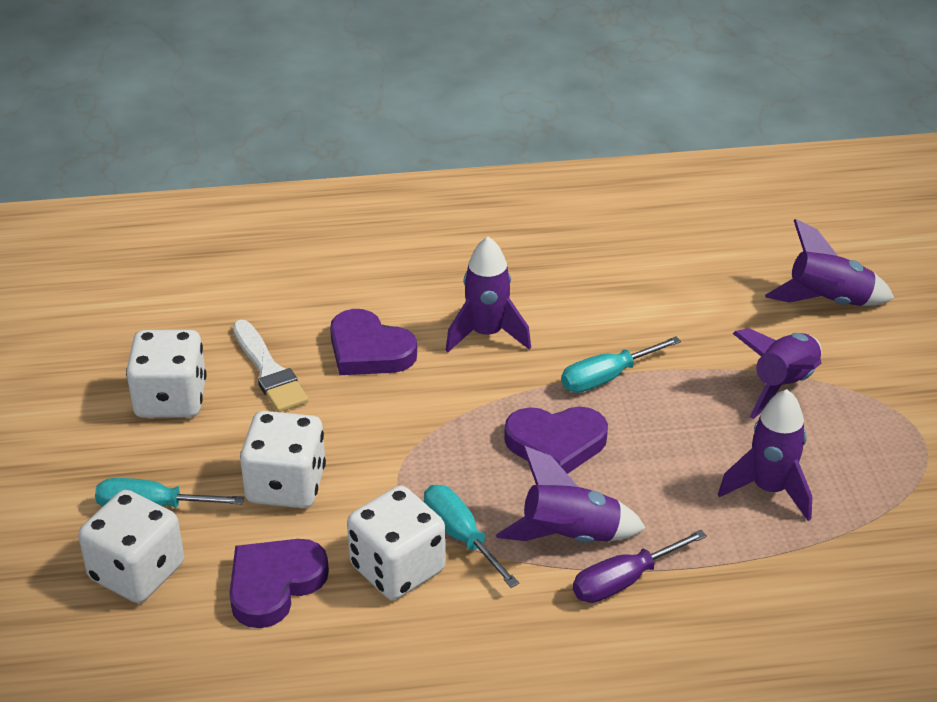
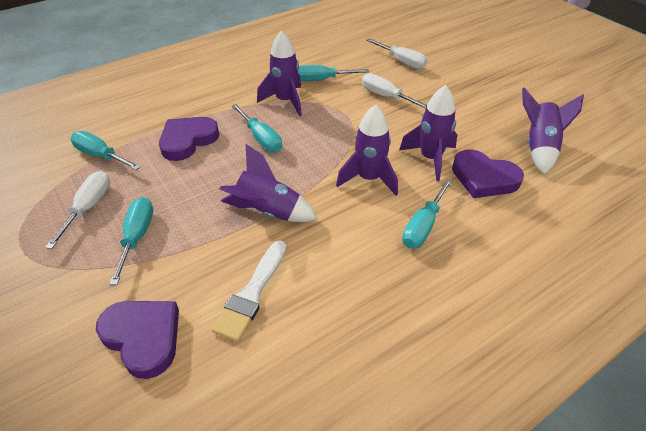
purple screwdriver: [573,530,707,603] = 1 -> none = 0
turquoise screwdriver: [95,478,244,508] [424,485,519,588] [561,336,681,393] = 3 -> [70,131,141,170] [109,197,153,285] [232,104,282,152] [298,65,369,82] [402,179,452,248] = 5
white dice: [78,490,184,603] [126,330,206,418] [240,411,326,508] [347,486,446,600] = 4 -> none = 0
white screwdriver: none = 0 -> [45,171,110,249] [362,73,427,109] [366,38,428,69] = 3

